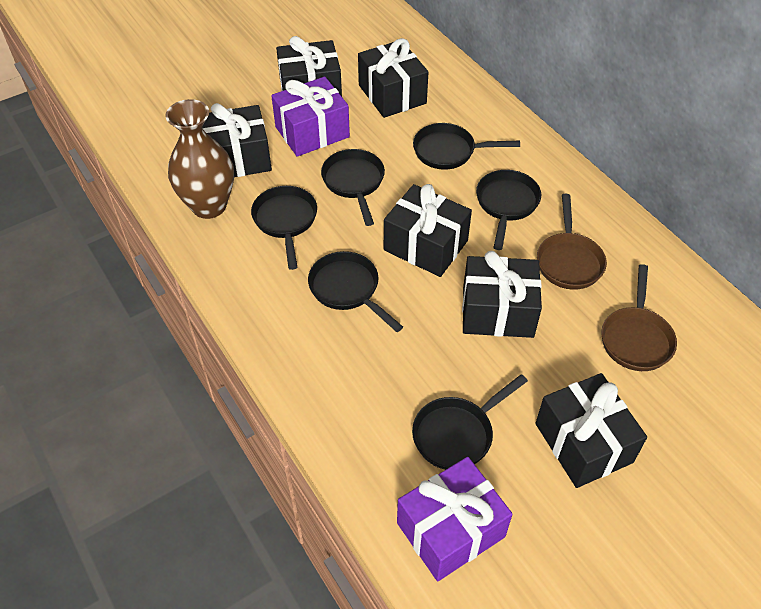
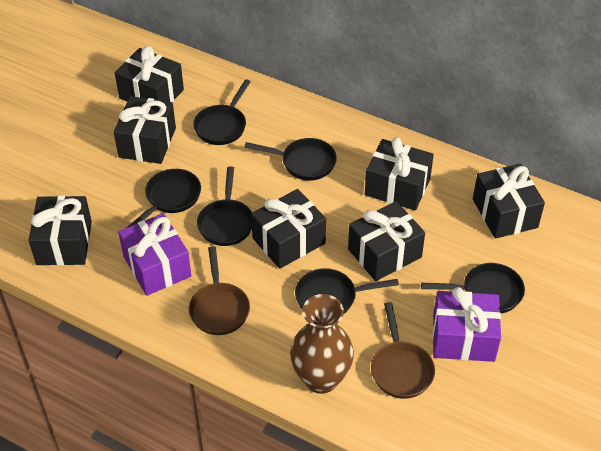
black gift: [202,103,272,177] [276,36,342,96] [358,38,429,118] [384,184,472,277] [462,251,542,338] [536,373,647,488] = 6 -> [29,196,92,266] [114,96,176,164] [115,46,184,102] [251,189,326,269] [348,201,425,281] [365,137,434,211] [473,164,545,239] = 7

